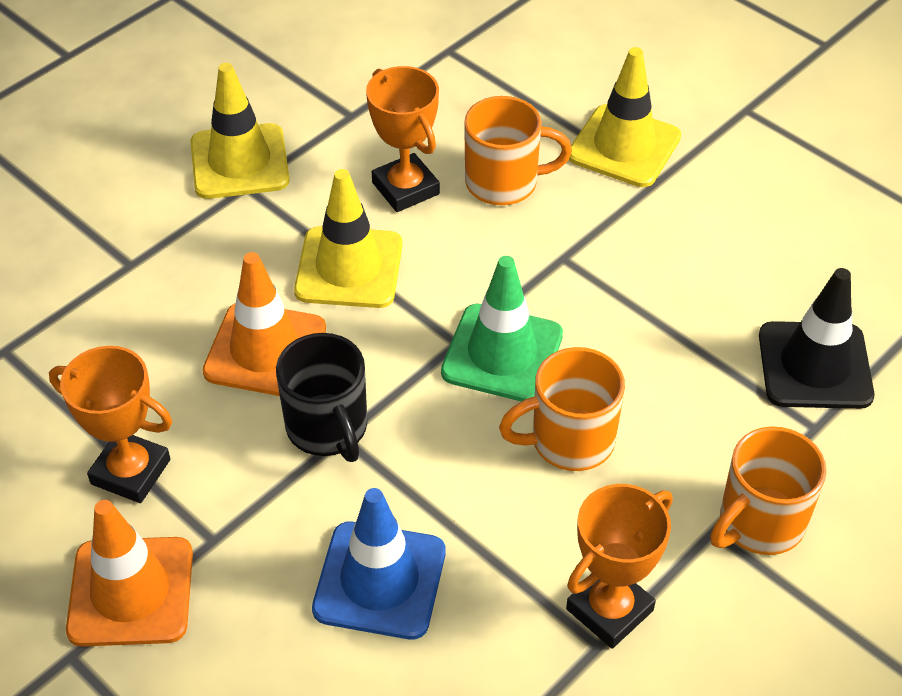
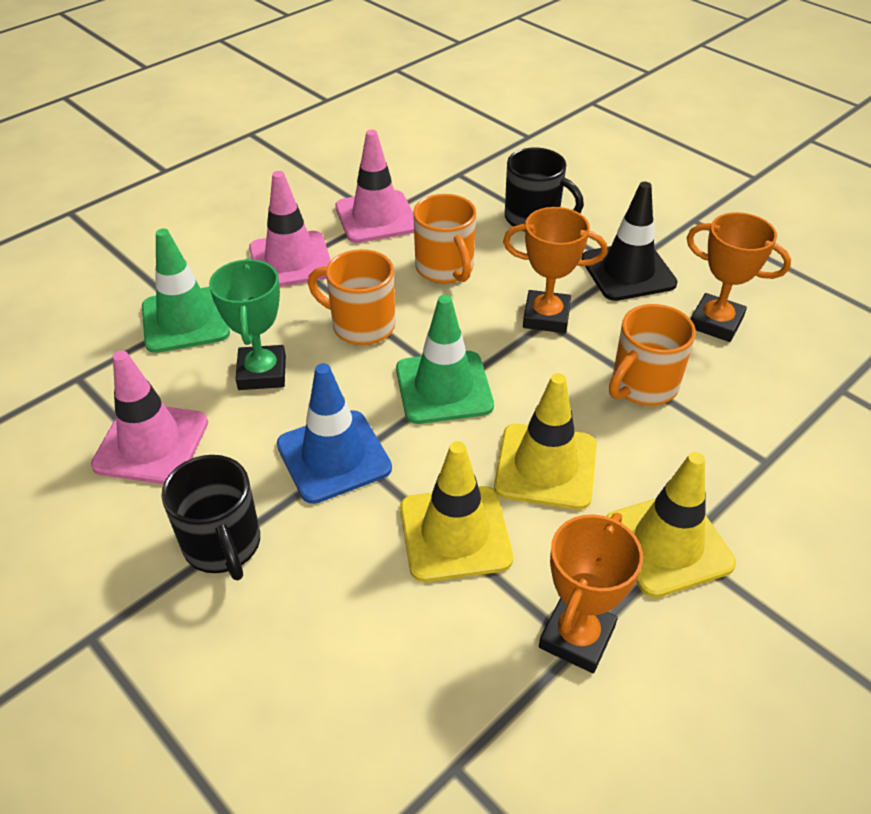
black mug: [276,333,367,462] = 1 -> [161,455,260,580] [505,147,584,231] = 2
green traffic cone: [441,256,563,402] = 1 -> [142,229,230,353] [396,295,494,424] = 2
green trophy: none = 0 -> [209,258,286,390] = 1
orange traffic cone: [66,500,193,647] [202,252,326,396] = 2 -> none = 0
pink traffic cone: none = 0 -> [91,350,208,484] [249,171,331,287] [335,130,414,243] = 3

